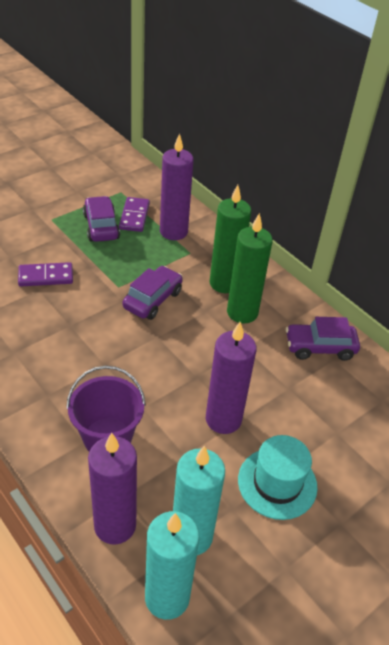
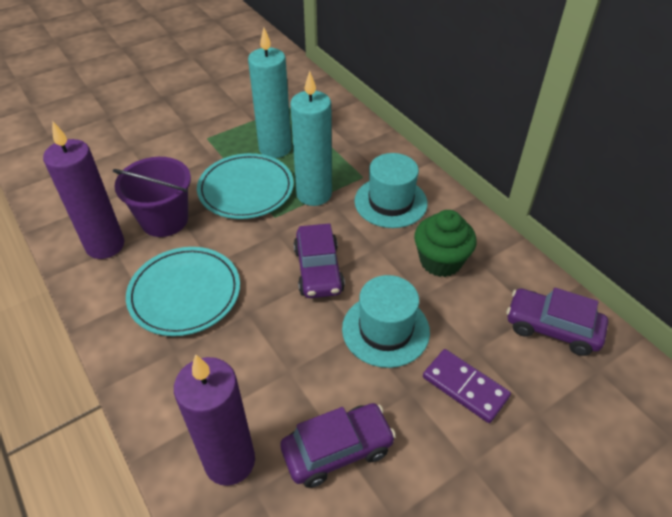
green candle: [209,185,251,293] [227,213,273,323] = 2 -> none = 0
green cupcake: none = 0 -> [414,210,477,277] = 1
purple candle: [88,433,137,545] [160,133,194,240] [206,322,257,434] = 3 -> [43,121,124,259] [174,354,255,486] = 2
purple domino: [18,262,73,286] [119,197,150,232] = 2 -> [423,349,511,423] = 1
turquoise hat: [238,435,317,520] = 1 -> [342,275,430,368] [354,153,428,228] = 2
turquoise plate: none = 0 -> [126,247,240,336] [197,153,294,219] = 2

